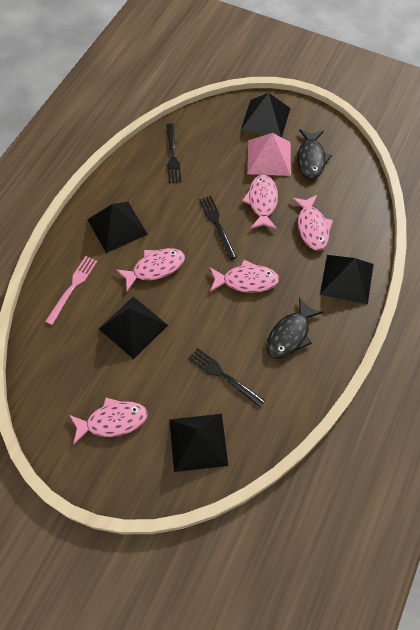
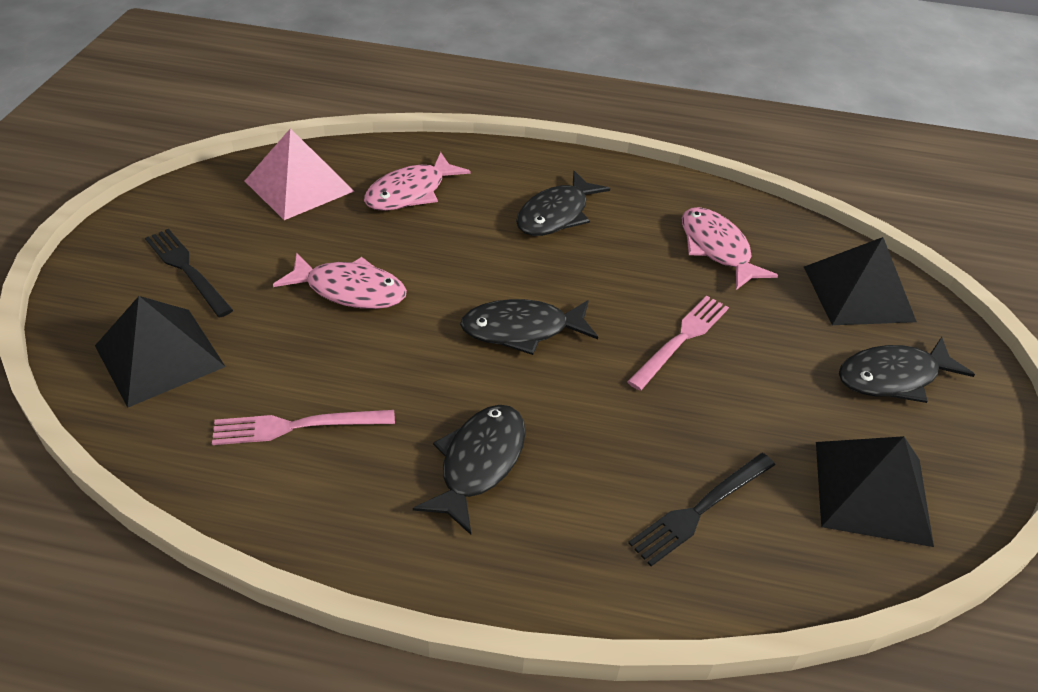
black fish: [267,297,323,359] [297,129,332,179] = 2 -> [413,405,526,535] [460,299,598,355] [516,171,610,236] [839,337,975,403] = 4
black fork: [166,123,181,183] [188,348,265,407] [199,196,237,260] = 3 -> [145,229,233,318] [628,453,775,566] = 2
black pyramid: [87,202,148,253] [99,297,168,359] [169,414,228,472] [241,93,290,137] [320,255,374,305] = 5 -> [95,296,226,408] [804,237,916,325] [816,436,934,547] = 3
pink fish: [69,398,148,445] [116,248,185,291] [210,260,279,293] [242,175,278,229] [292,195,333,251] = 5 -> [273,253,407,309] [364,152,471,211] [682,207,778,290] = 3
pink fork: [45,256,98,325] = 1 -> [212,410,395,445] [627,296,729,391] = 2

